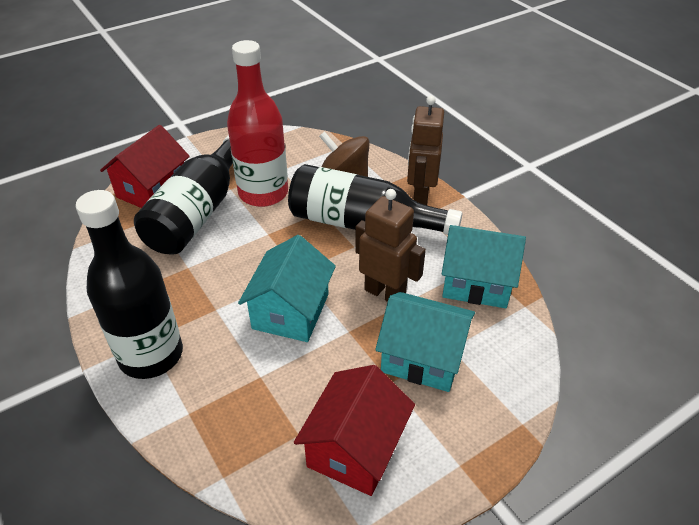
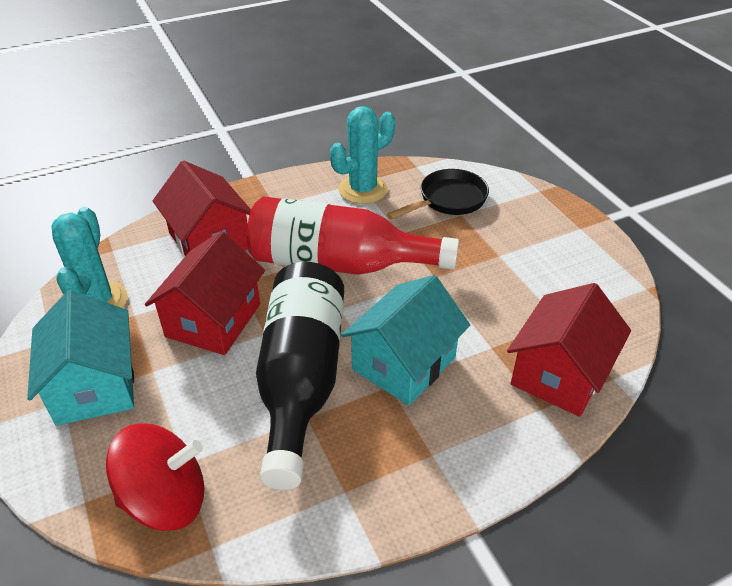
black bottle: [76,190,183,379] [134,135,233,255] [288,164,463,235] = 3 -> [256,262,344,490] = 1
black pan: none = 0 -> [387,169,489,220] = 1
brown robot: [355,189,426,302] [407,96,444,205] = 2 -> none = 0
brown spinning top: [319,131,370,177] = 1 -> none = 0
red house: [100,125,190,208] [294,365,415,496] = 2 -> [145,231,265,355] [153,160,251,256] [507,283,631,417] = 3
red spinning top: none = 0 -> [106,423,204,531] = 1
turquoise cactus: none = 0 -> [51,207,128,308] [330,106,395,204] = 2
turquoise house: [238,235,336,342] [375,292,475,392] [442,225,526,308] = 3 -> [27,290,134,426] [341,275,470,405] = 2

